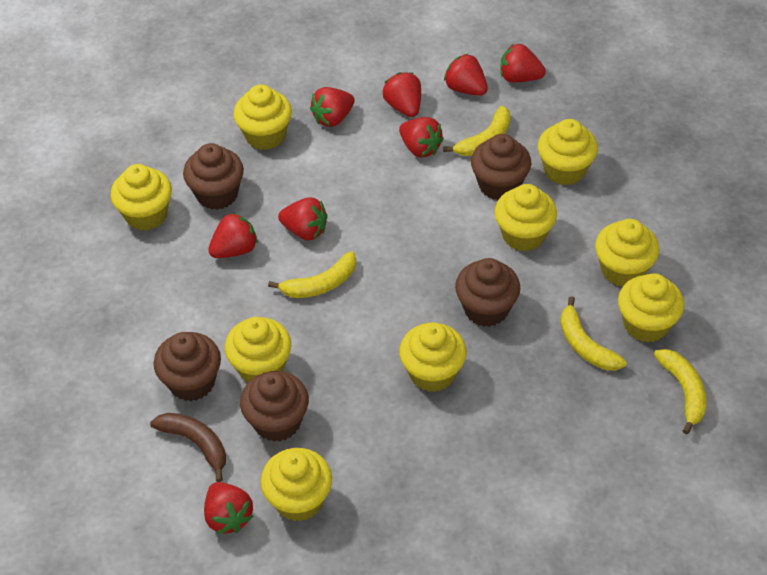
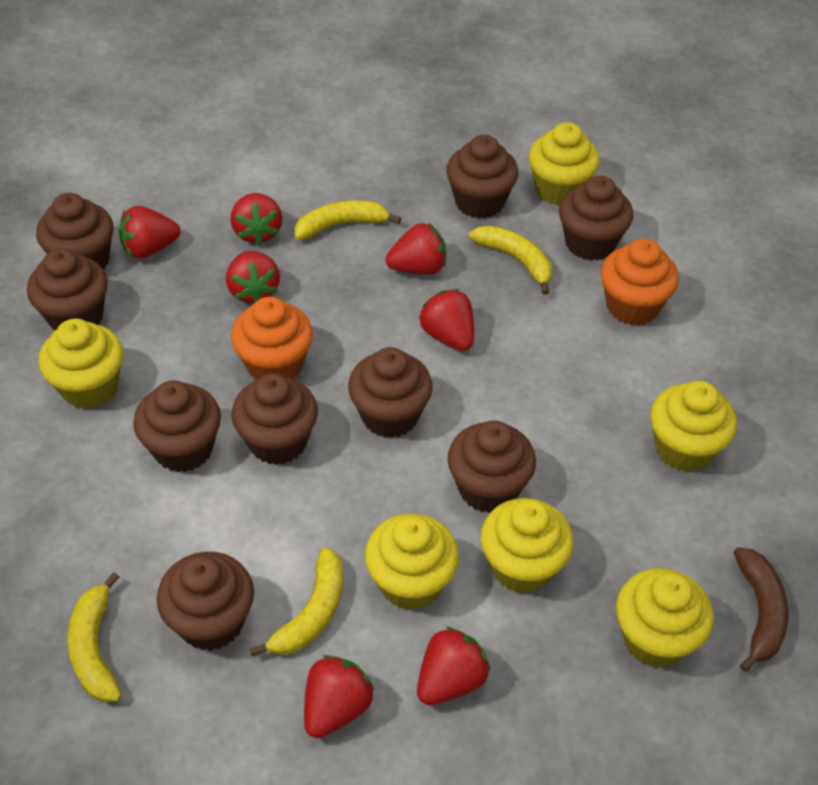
brown cupcake: [154,332,221,401] [183,143,244,210] [240,371,309,442] [455,258,520,327] [471,134,532,200] = 5 -> [27,248,108,330] [36,193,113,269] [133,380,221,472] [157,552,254,651] [232,373,318,465] [348,347,433,438] [446,135,518,219] [448,420,536,513] [559,175,633,261] = 9
orange cupcake: none = 0 -> [231,297,313,380] [601,238,679,326] = 2
red strawberry: [204,482,254,534] [208,212,258,258] [278,198,328,240] [310,87,355,127] [383,72,421,117] [399,117,444,158] [444,54,488,96] [500,44,546,83] = 8 -> [119,206,181,258] [226,251,280,303] [230,193,282,245] [304,655,374,738] [386,223,446,275] [417,627,490,705] [419,289,474,351] = 7
yellow cupcake: [111,164,172,231] [225,317,291,382] [233,85,292,150] [261,448,332,522] [399,322,467,392] [495,184,557,252] [538,119,598,185] [595,219,659,287] [618,273,684,343] = 9 -> [39,319,123,409] [365,514,459,610] [480,498,573,594] [528,122,600,205] [616,568,714,668] [650,381,737,472] = 6

